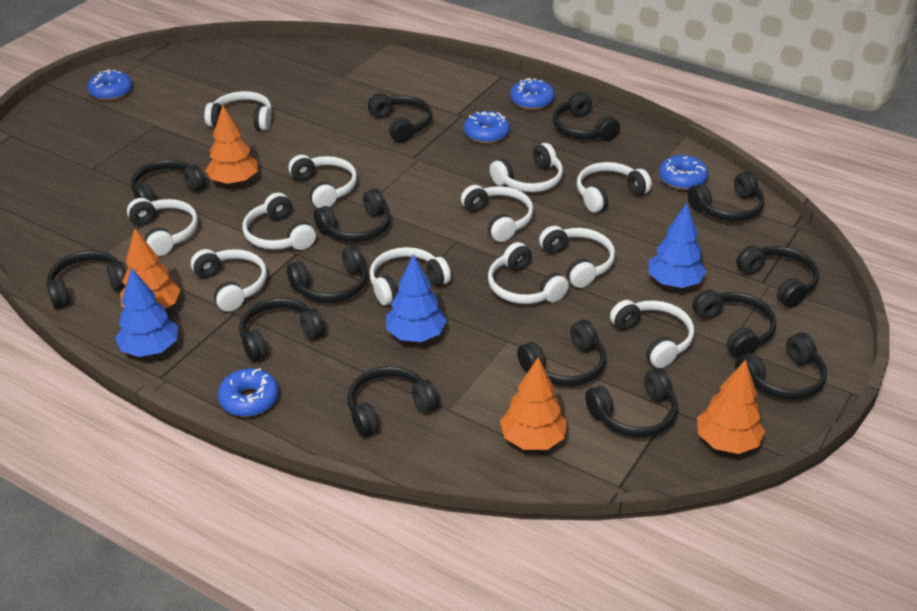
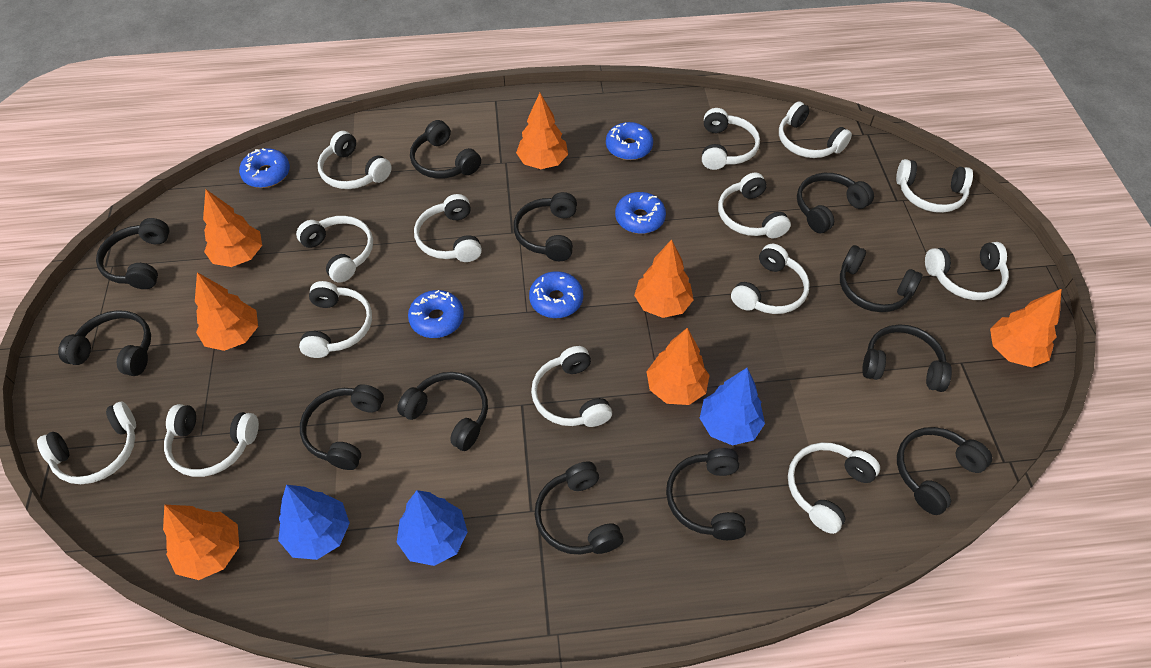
black headphones: [47,251,126,308] [131,159,206,202] [239,298,325,361] [287,245,367,303] [314,188,391,242] [348,366,439,437] [368,93,432,143] [517,320,606,386] [552,92,620,141] [585,368,678,437] [688,171,764,221] [692,290,776,358] [735,333,827,400] [736,245,819,308] = 14 -> [58,310,151,376] [96,218,169,289] [300,384,384,470] [397,372,488,451] [410,120,481,179] [513,192,577,261] [535,461,624,555] [666,448,746,540] [797,173,874,233] [840,245,923,312] [862,324,952,392] [897,427,992,515] = 12
orange tree: [120,229,181,309] [205,105,258,185] [500,358,567,450] [697,360,765,454] = 4 -> [163,505,239,580] [195,272,258,351] [203,189,262,267] [516,93,568,169] [634,239,694,318] [646,328,710,405] [990,289,1062,367] = 7
white headphones: [127,198,198,256] [191,249,267,312] [204,91,272,131] [243,193,316,250] [288,155,357,208] [369,247,451,306] [461,185,534,242] [488,242,569,304] [490,143,563,192] [539,226,615,288] [577,162,652,213] [610,300,694,368] = 12 -> [37,402,136,484] [164,404,259,477] [296,216,373,283] [299,281,372,358] [318,131,392,189] [414,194,482,262] [531,346,612,427] [702,108,760,170] [718,172,791,238] [731,244,810,314] [779,101,852,158] [788,443,880,534] [896,159,973,213] [925,242,1009,300] = 14

